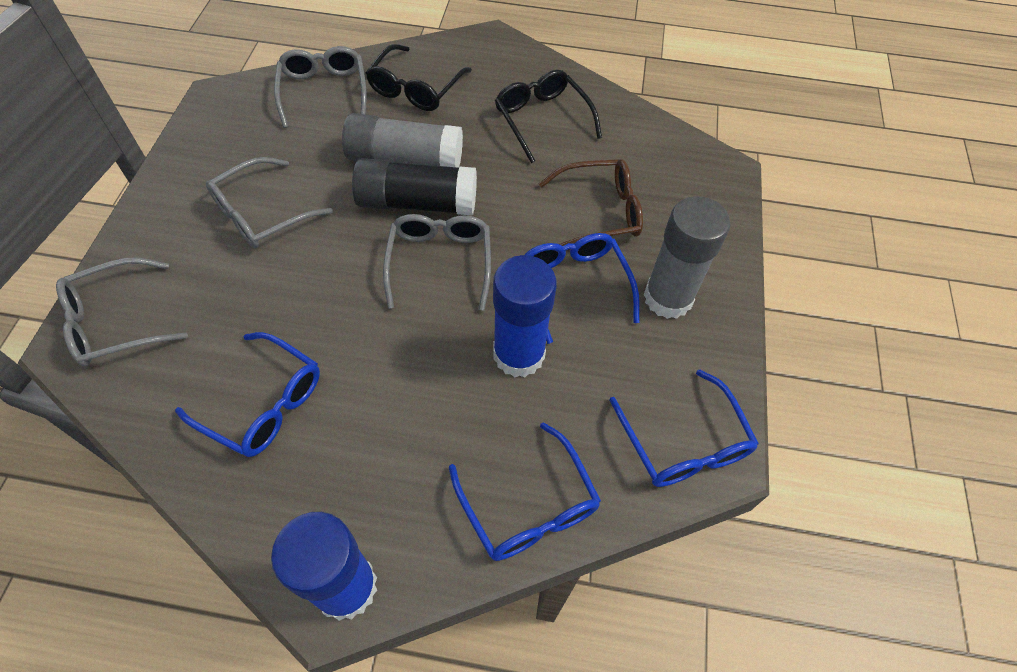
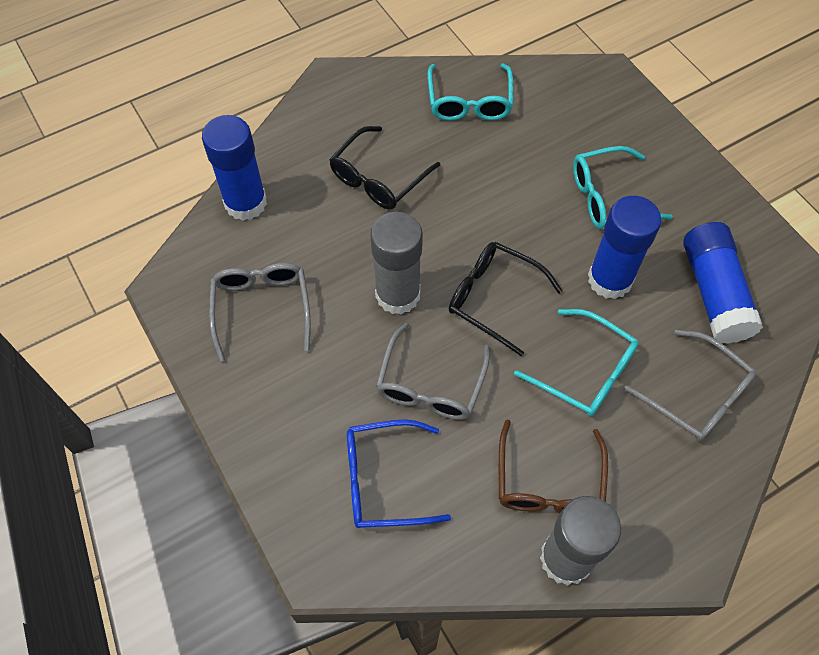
black glue stick: [352,158,477,216] = 1 -> none = 0
blue glasses: [175,332,320,457] [449,422,601,561] [525,233,640,344] [609,369,759,487] = 4 -> [347,419,451,528] = 1
blue glue stick: [271,512,377,621] [493,255,557,377] = 2 -> [202,115,267,221] [588,196,661,299] [683,222,763,344] = 3
grey glasses: [56,258,188,366] [206,157,333,249] [274,46,367,128] [383,214,491,311] = 4 -> [209,263,311,361] [376,323,490,420] [624,330,756,441] = 3
turquoise glasses: none = 0 -> [427,64,513,121] [514,309,639,417] [573,146,673,229] = 3

